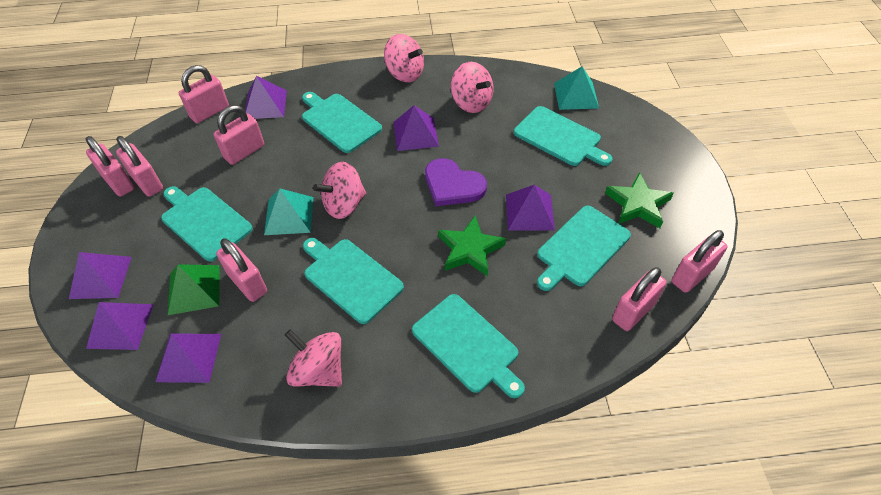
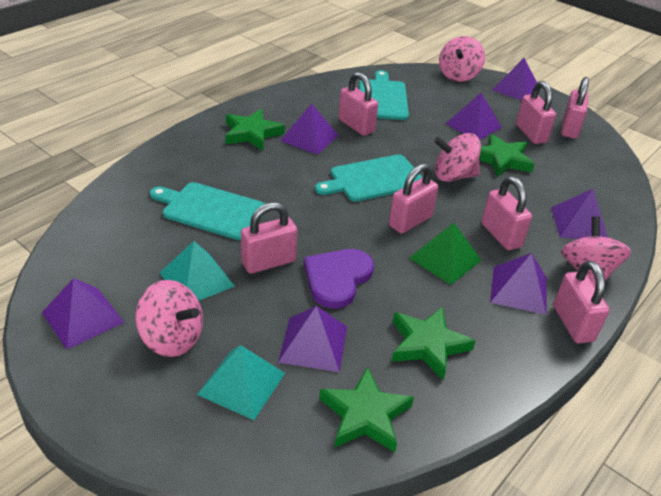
green star: [438,215,506,277] [605,172,674,228] = 2 -> [225,109,285,151] [319,367,414,452] [391,307,476,380] [479,134,535,177] = 4
purple pyramid: [69,252,132,299] [86,302,154,350] [156,333,221,383] [245,76,287,119] [394,105,439,151] [506,185,555,231] = 6 -> [42,278,124,349] [278,306,347,372] [280,103,339,155] [445,93,502,140] [490,253,547,315] [492,58,537,100] [551,189,608,239] = 7
turquoise cutting board: [161,186,253,261] [302,92,382,153] [303,238,404,324] [412,294,525,398] [514,106,612,166] [537,205,631,291] = 6 -> [150,182,266,240] [315,154,422,202] [359,70,409,120] = 3

